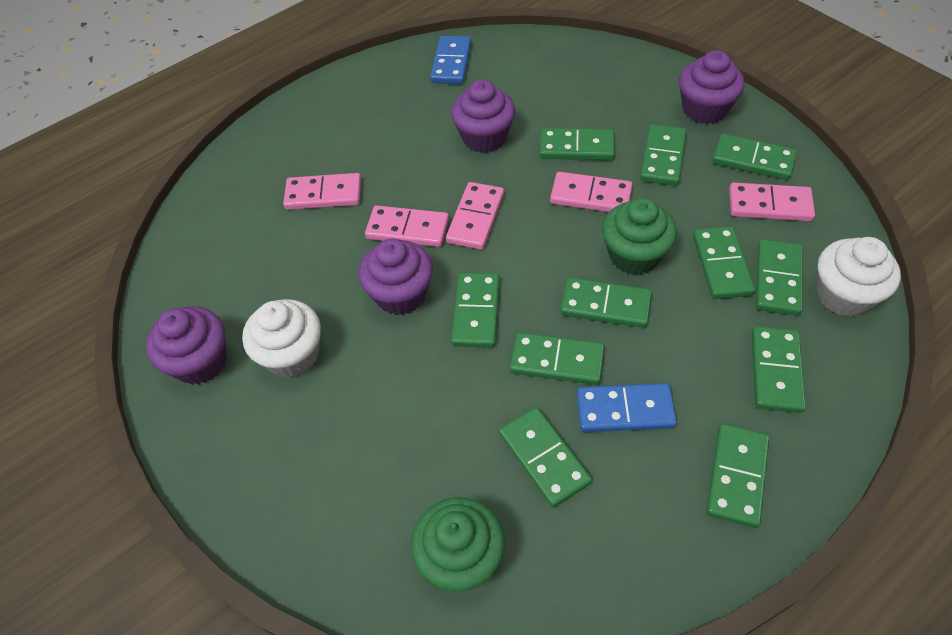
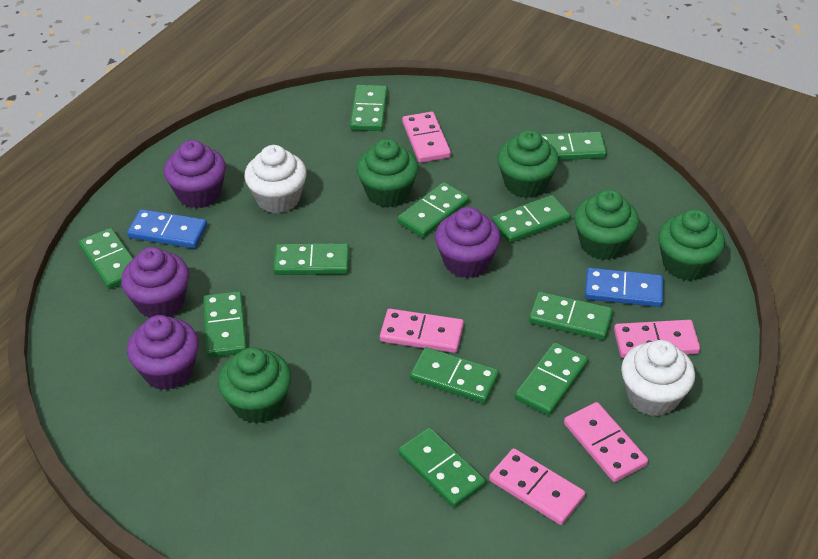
green cupcake: [411,497,505,592] [602,198,677,275] = 2 -> [218,347,291,424] [357,139,418,207] [497,130,559,198] [574,189,639,260] [658,209,725,281] = 5

